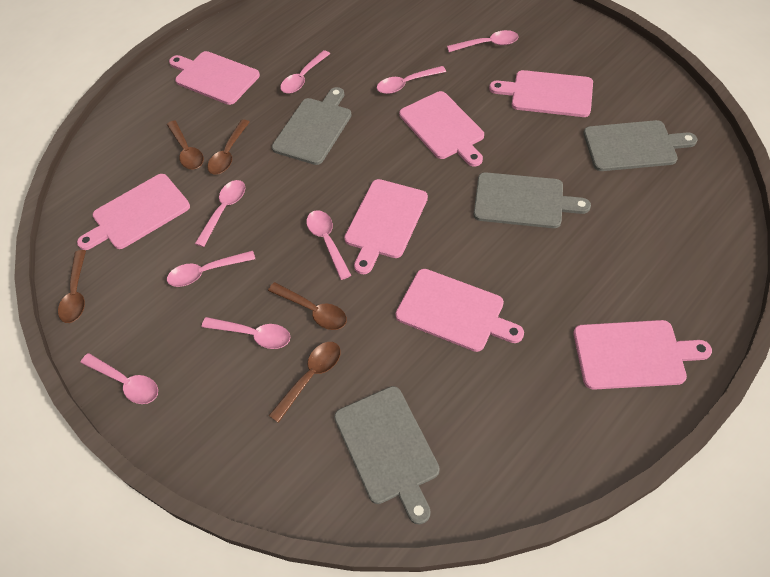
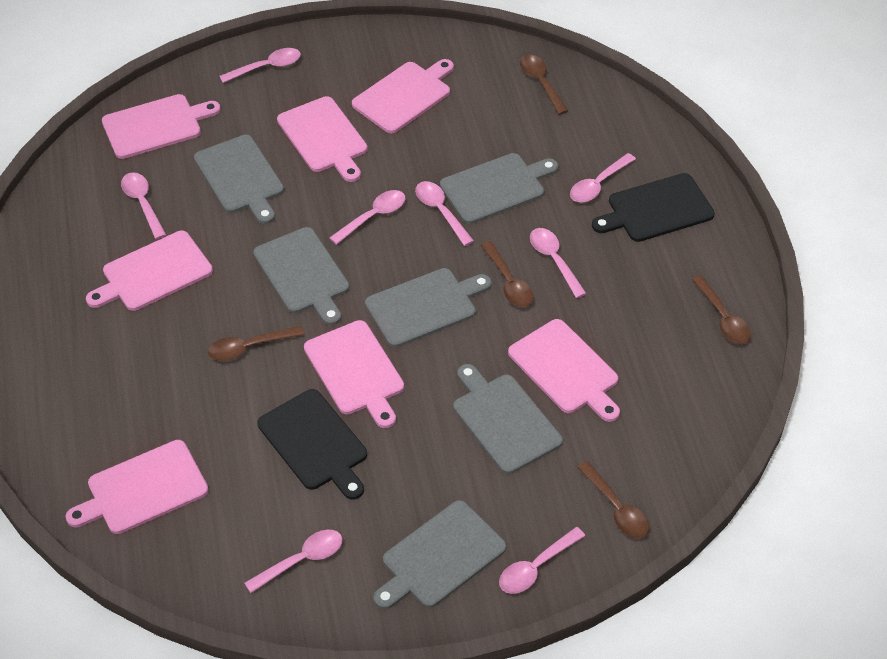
black cutting board: none = 0 -> [257,389,367,500] [592,173,715,242] = 2
grey cutting board: [272,87,352,165] [334,386,440,525] [474,172,591,228] [583,120,698,171] = 4 -> [194,135,284,224] [253,227,349,325] [365,268,492,347] [373,500,506,609] [440,153,558,224] [453,364,563,474] = 6

